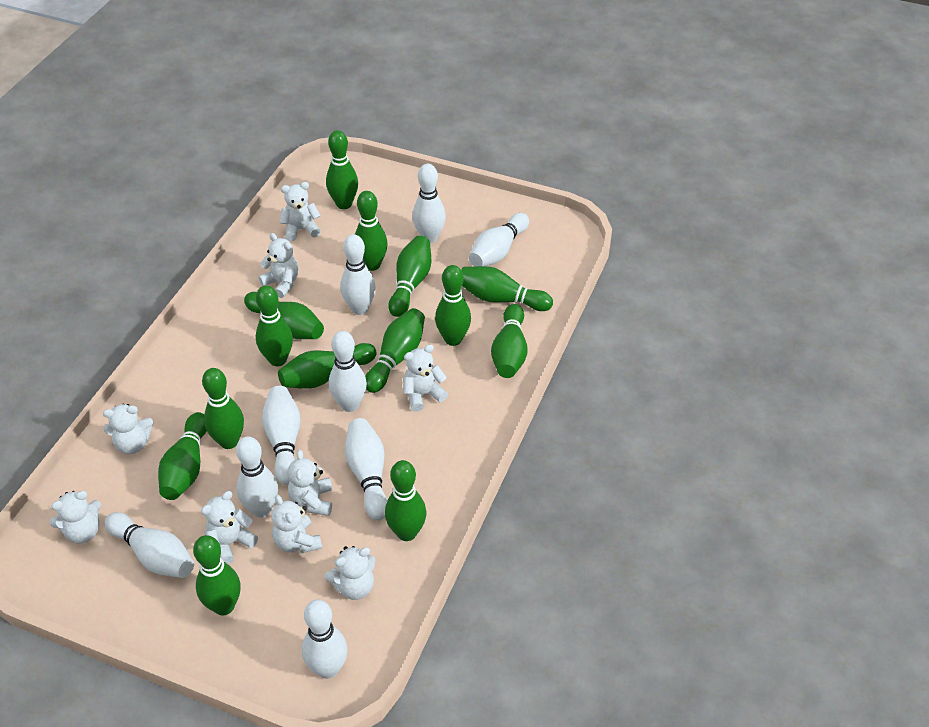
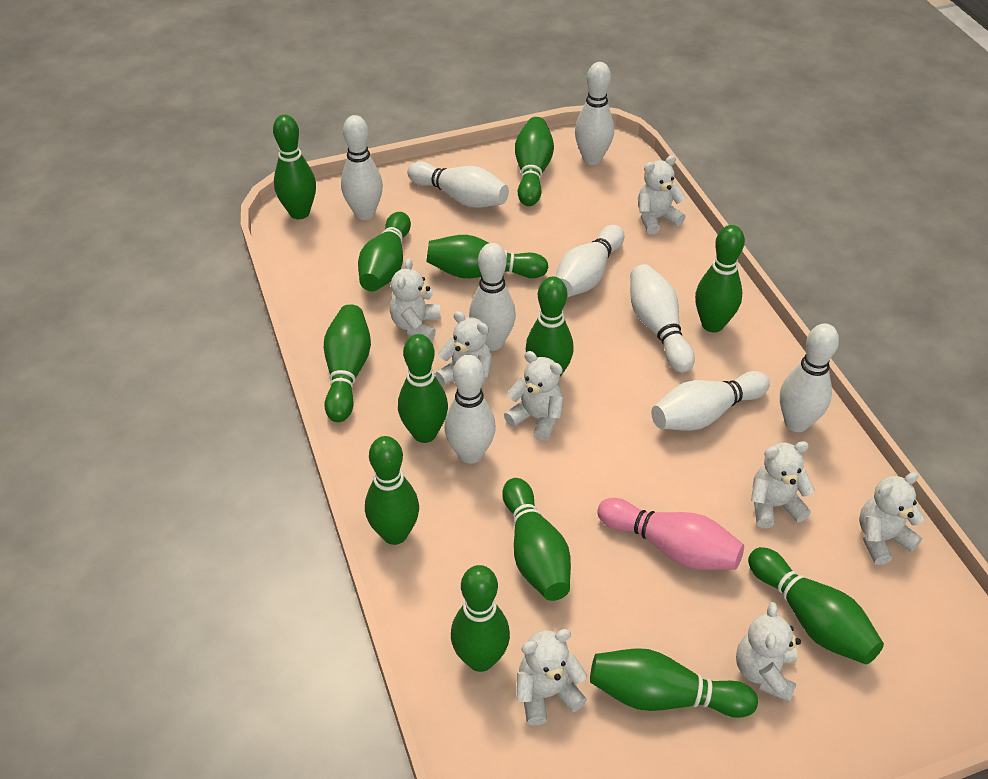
green bowling pin: [158,412,207,500] [193,535,240,615] [202,368,244,449] [244,292,324,339] [256,285,293,366] [278,343,377,389] [326,130,358,209] [355,191,388,271] [365,308,425,393] [385,460,426,541] [388,236,431,317] [435,265,471,346] [461,266,553,311] [491,304,527,378] = 14 -> [273,115,316,219] [324,305,371,422] [358,212,411,291] [365,436,419,545] [398,334,448,443] [426,235,548,278] [451,565,510,672] [502,478,571,601] [515,117,554,206] [525,277,574,377] [590,648,758,718] [695,225,745,332] [748,547,884,664] = 13
pink bowling pin: none = 0 -> [597,498,744,570] = 1
white teddy bear: [50,491,101,544] [103,404,153,454] [201,491,258,564] [258,233,299,298] [272,495,322,553] [280,182,321,241] [287,450,333,516] [325,546,375,600] [403,345,448,412] = 9 -> [390,258,441,342] [435,311,492,388] [504,351,563,441] [517,629,587,726] [638,155,686,235] [736,602,801,702] [751,441,815,528] [859,472,924,565] = 8

